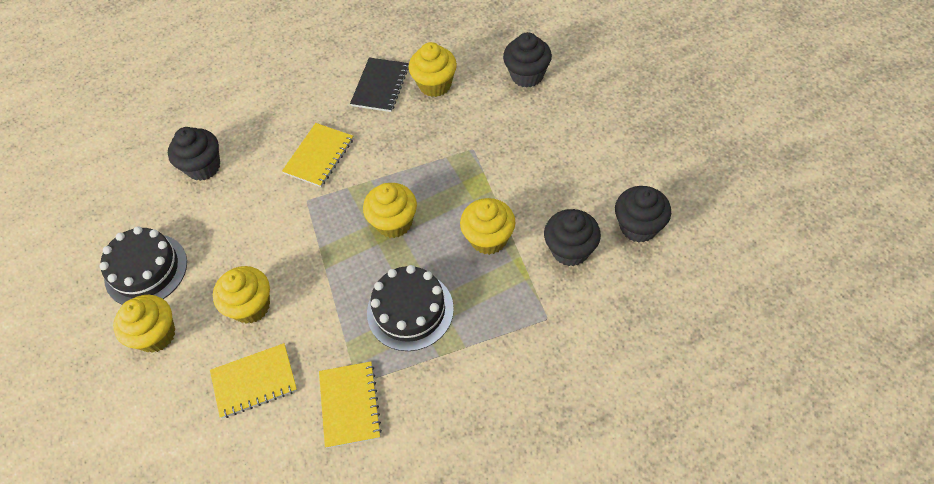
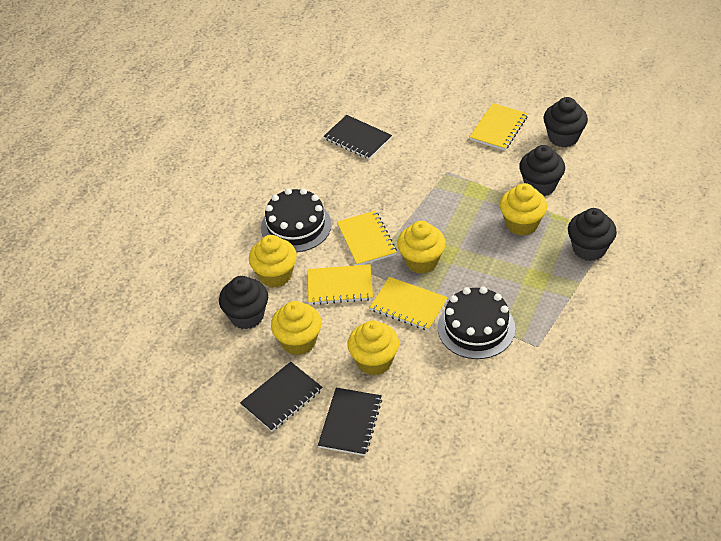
black notebook: [350,58,409,112] = 1 -> [240,362,322,432] [318,388,382,456] [324,115,392,160] = 3
yellow notebook: [210,343,297,418] [282,123,354,187] [319,361,382,448] = 3 -> [307,264,373,305] [337,211,397,265] [370,277,448,331] [470,103,528,150] = 4

